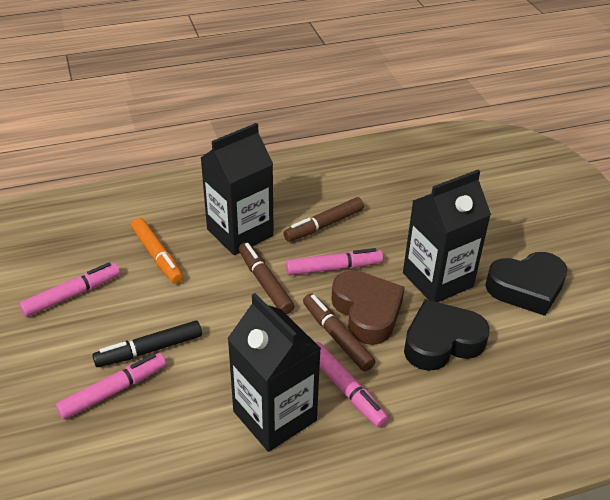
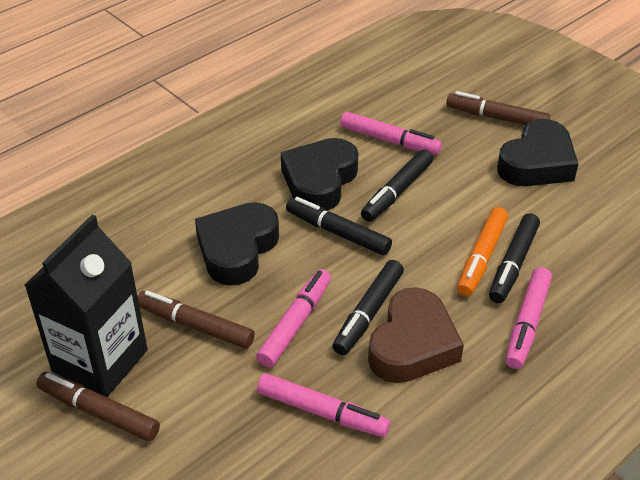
black carton: [201,123,274,255] [227,293,321,452] [403,170,491,302] = 3 -> [24,215,148,397] = 1
black heart: [404,299,490,371] [485,252,568,316] = 2 -> [195,202,279,286] [281,138,358,211] [497,119,578,186] = 3
black marker: [92,320,202,367] = 1 -> [286,197,392,256] [332,260,404,355] [361,150,433,222] [489,213,540,303] = 4

